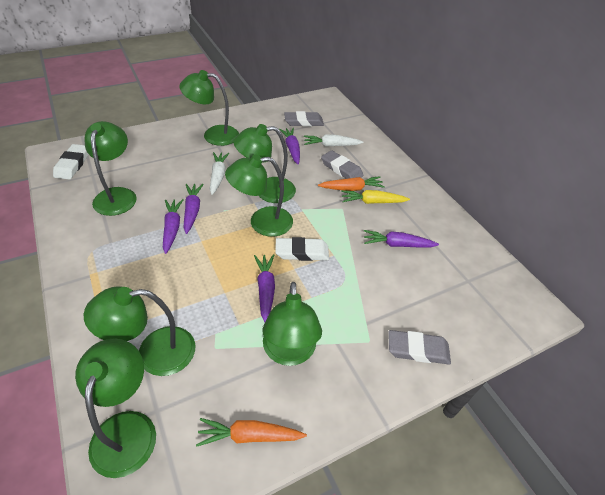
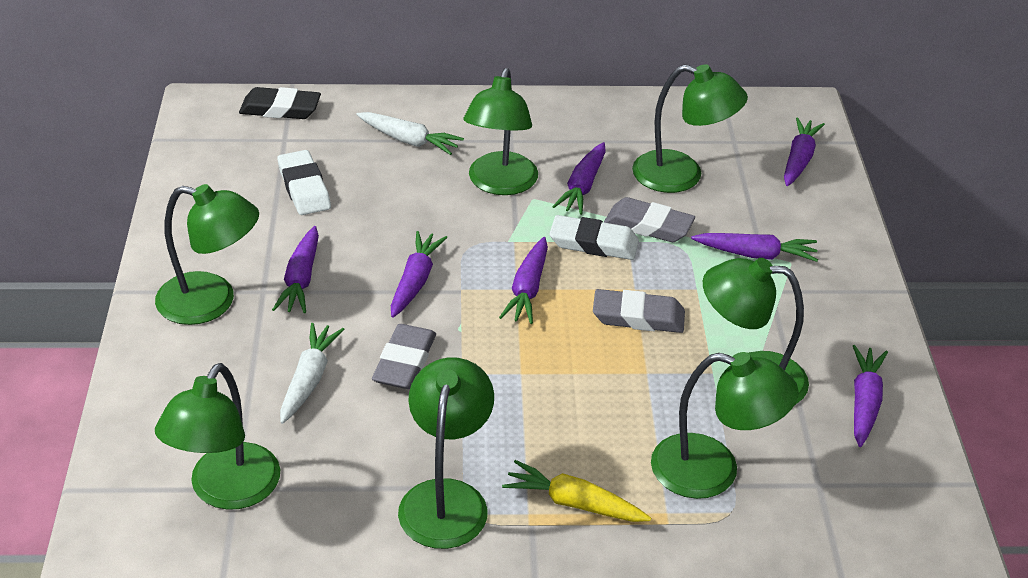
black eraser: none = 0 -> [239,87,321,119] = 1
orange carrot: [196,418,307,447] [318,176,385,191] = 2 -> none = 0
purple carrot: [163,199,183,254] [183,184,204,234] [254,254,275,322] [279,128,300,164] [364,230,439,248] = 5 -> [272,226,319,313] [391,231,447,318] [499,237,548,324] [552,142,606,215] [691,233,818,262] [784,117,825,186] [853,345,888,447] = 7

